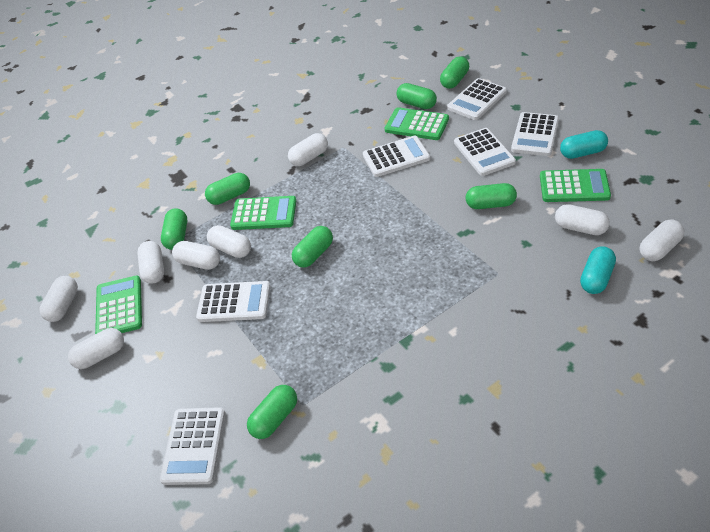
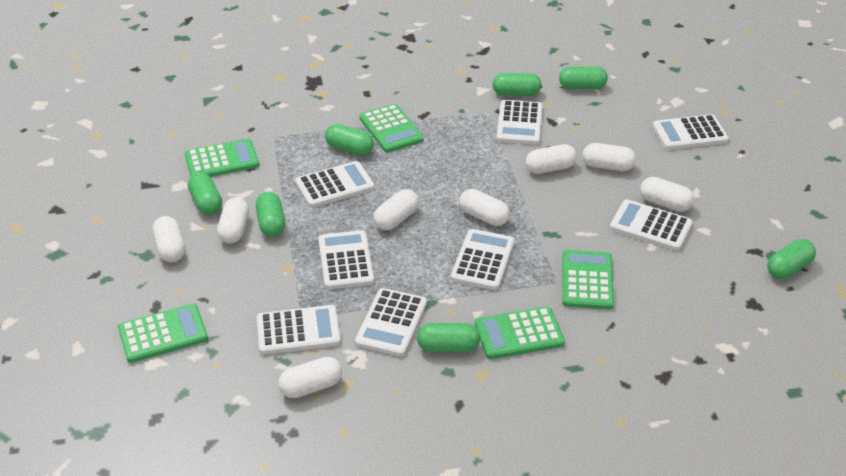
green calculator: [95,276,142,334] [230,196,296,230] [385,107,449,140] [540,169,611,202] = 4 -> [118,304,208,363] [185,138,259,177] [360,104,424,153] [475,306,565,359] [562,250,614,310] = 5
turquoise capsule: [560,130,608,159] [580,246,616,294] = 2 -> none = 0
white calculator: [160,407,225,485] [196,281,270,322] [363,135,430,177] [447,78,507,120] [454,128,516,176] [511,112,559,156] = 6 -> [257,305,341,355] [295,161,375,208] [318,230,374,289] [355,288,427,357] [451,229,514,290] [496,100,542,145] [610,200,693,251] [653,114,729,150] = 8

